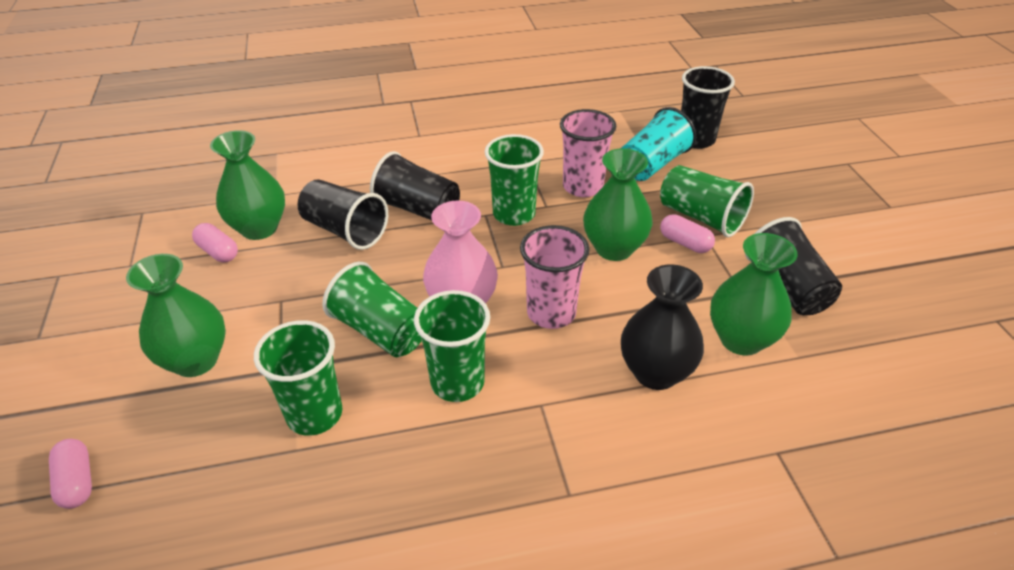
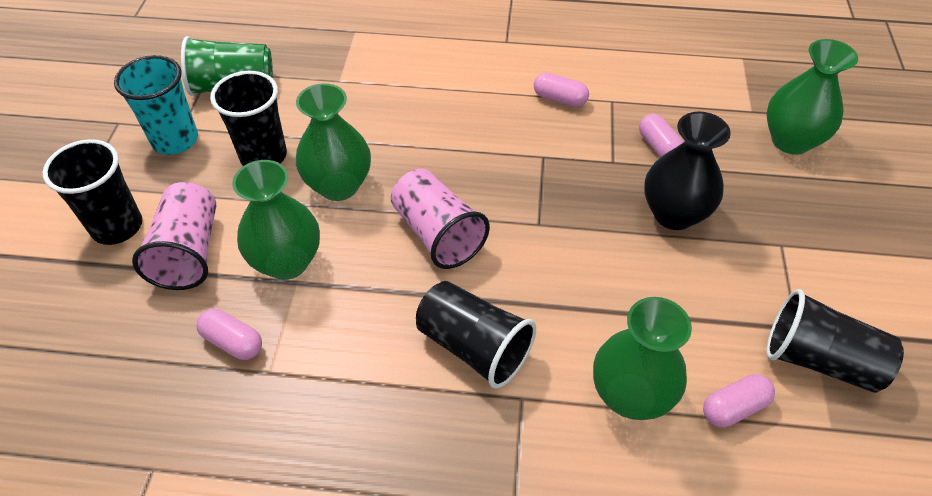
green cup: [254,320,342,436] [322,262,422,357] [414,290,490,402] [485,134,544,226] [660,165,754,237] = 5 -> [181,36,273,96] = 1
pink capsule: [49,439,92,509] [192,223,238,262] [660,214,715,253] = 3 -> [197,309,262,360] [534,73,589,107] [639,114,683,158] [703,374,775,427] = 4
pink vase: [423,201,498,303] = 1 -> none = 0

